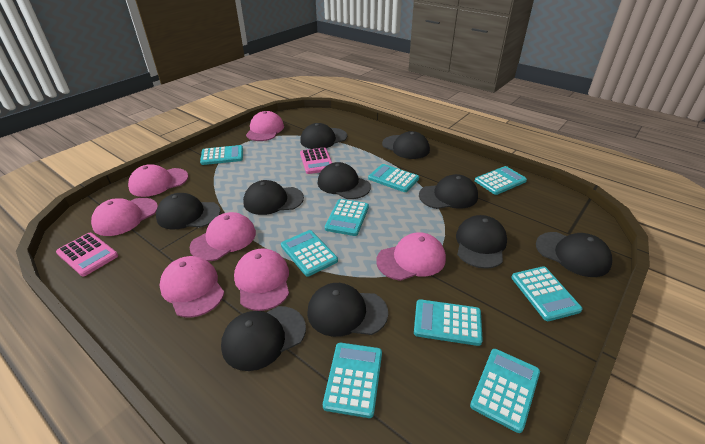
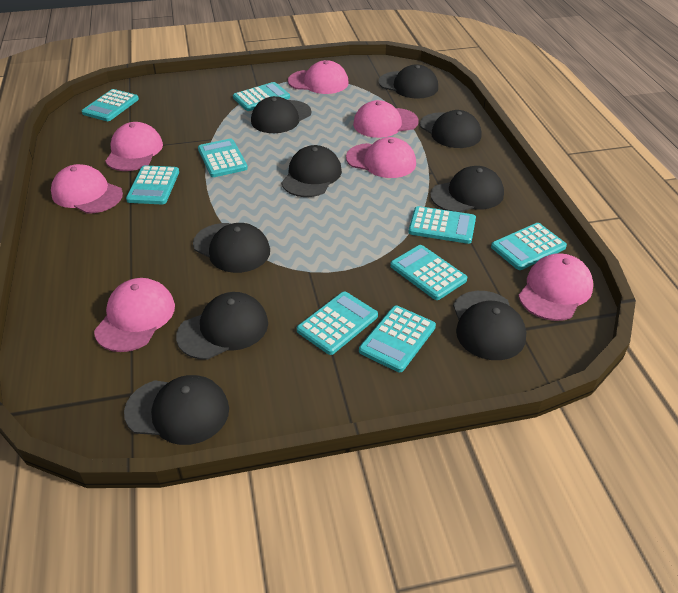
black cap: [156,193,220,229] [221,306,306,371] [243,180,304,215] [300,123,347,149] [307,283,388,337] [318,162,371,199] [382,131,430,159] [419,174,478,209] [456,215,507,269] [536,232,612,277] = 10 -> [124,375,229,445] [176,292,268,360] [193,223,270,273] [251,96,311,133] [281,145,342,197] [378,65,438,99] [420,110,481,148] [430,166,504,212] [453,291,526,360] = 9
pink calculator: [56,233,118,276] [300,147,332,174] = 2 -> none = 0

